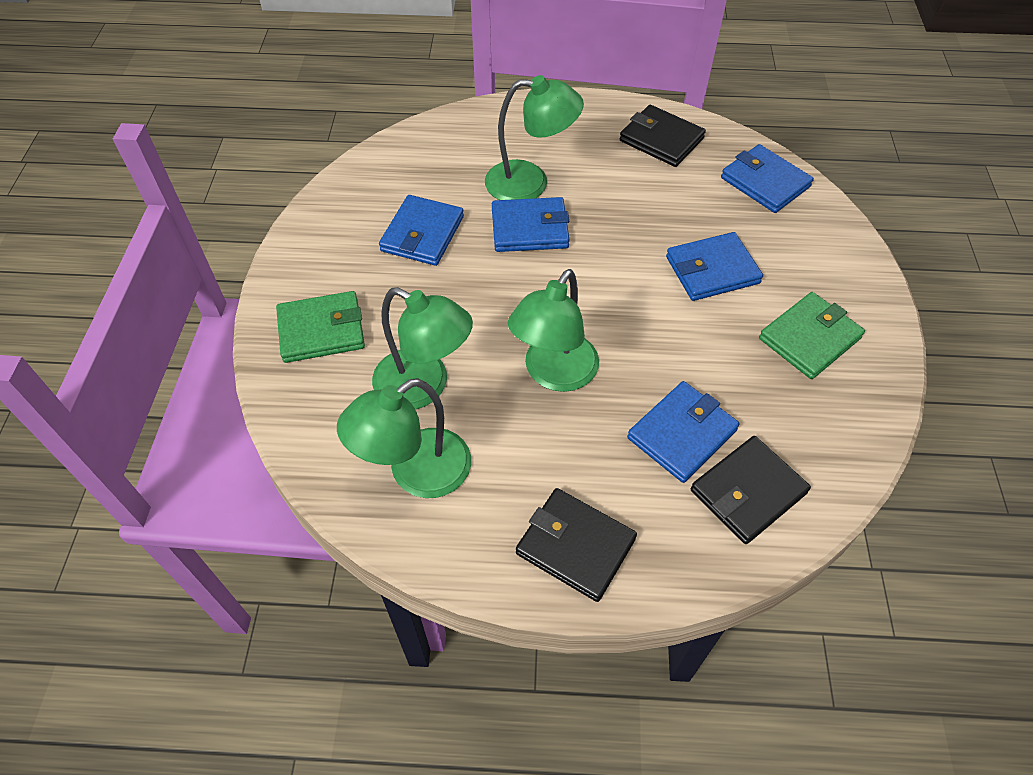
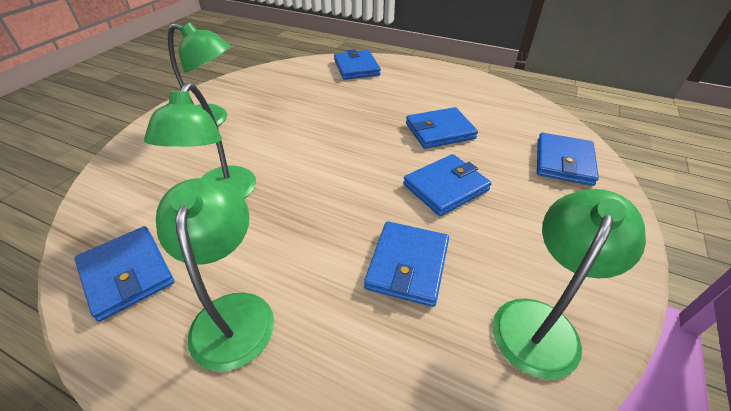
black wallet: [516,488,637,602] [620,105,706,167] [691,436,811,544] = 3 -> none = 0
blue wallet: [379,195,464,266] [492,197,570,252] [627,381,740,483] [666,232,763,301] [721,144,814,213] = 5 -> [74,226,174,322] [334,49,381,80] [364,221,449,307] [403,154,492,216] [406,107,478,149] [537,133,599,186] = 6
green wallet: [276,291,365,363] [759,292,865,379] = 2 -> none = 0

